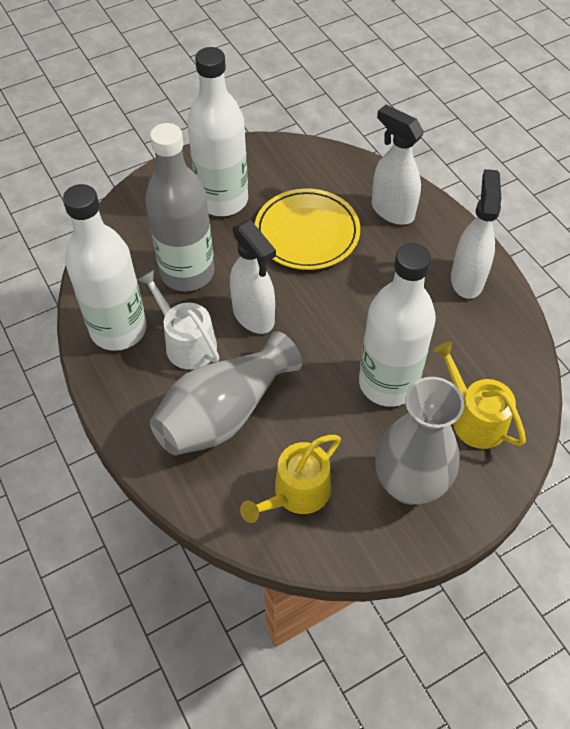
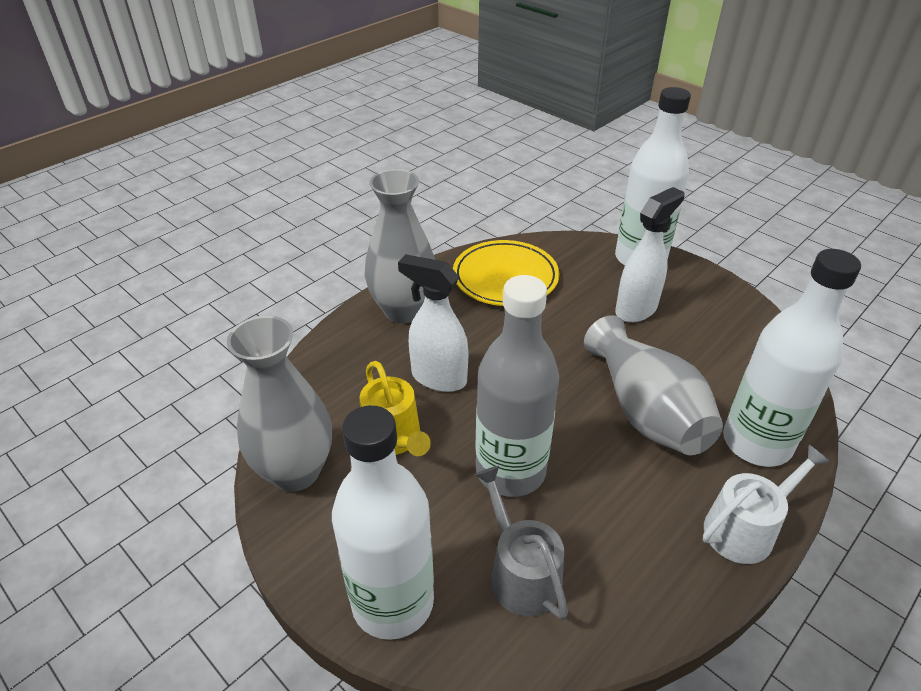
grey vase: [150,331,302,455] [375,377,464,505] = 2 -> [227,316,332,492] [365,169,435,323] [584,315,723,455] = 3
grey watering can: none = 0 -> [475,466,568,620] = 1
white spray bottle: [230,220,276,334] [372,105,424,225] [451,169,501,299] = 3 -> [398,254,468,392] [615,187,685,323] = 2
yellow watering can: [240,435,341,523] [434,342,526,449] = 2 -> [360,361,431,456] = 1

